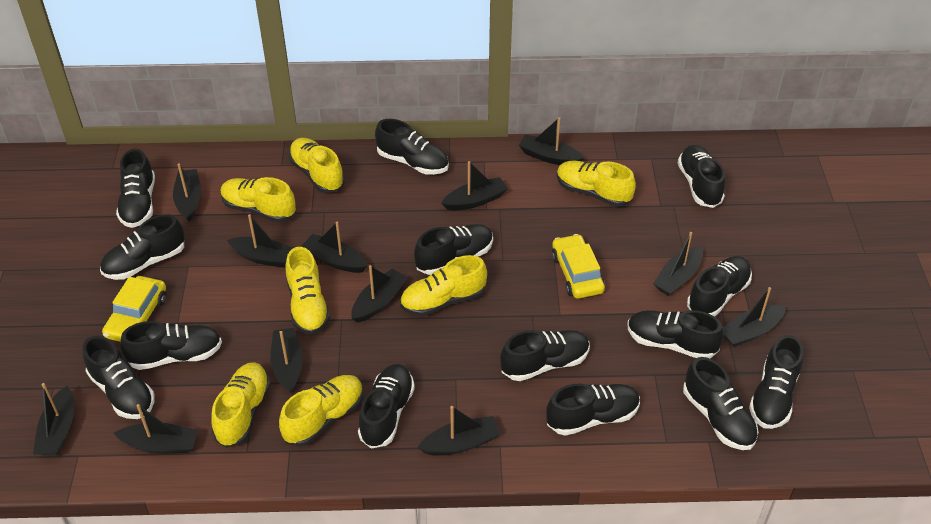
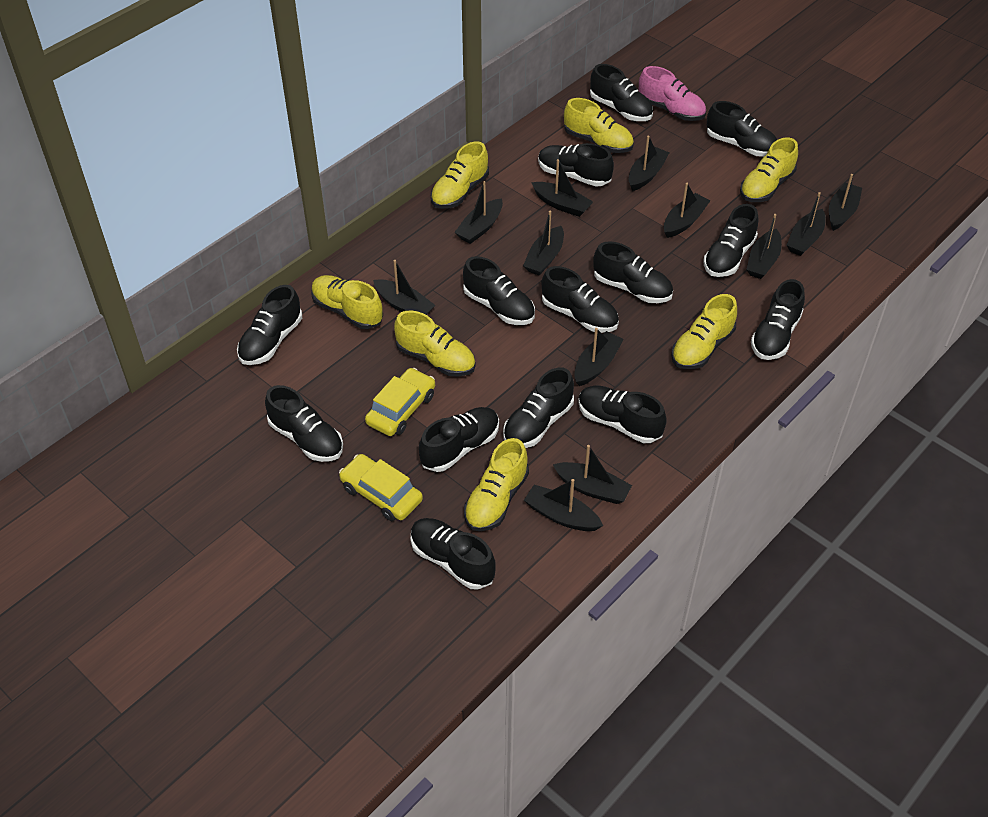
pink shoe: none = 0 -> [639,66,706,121] = 1

